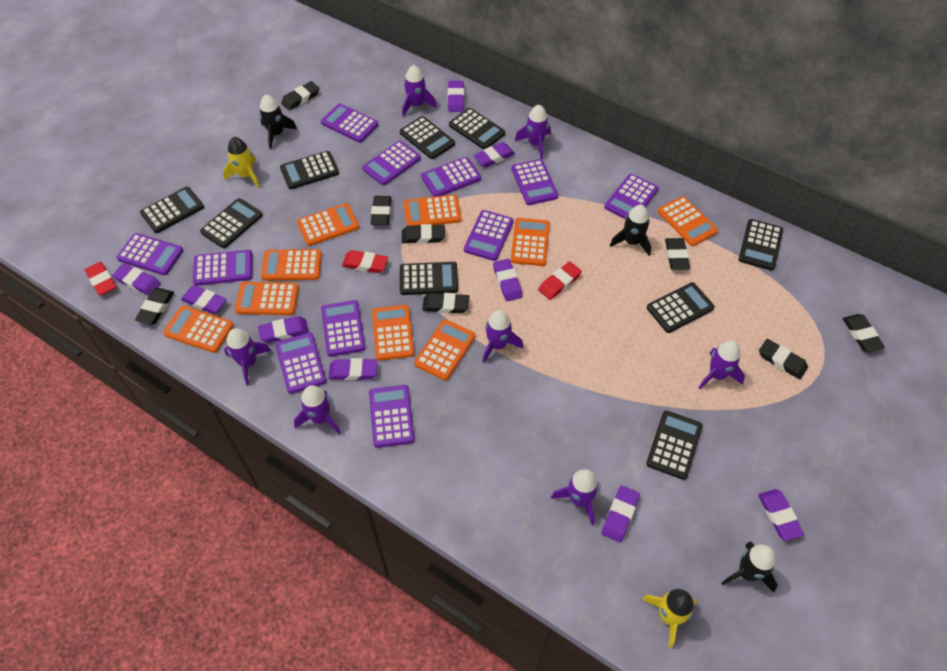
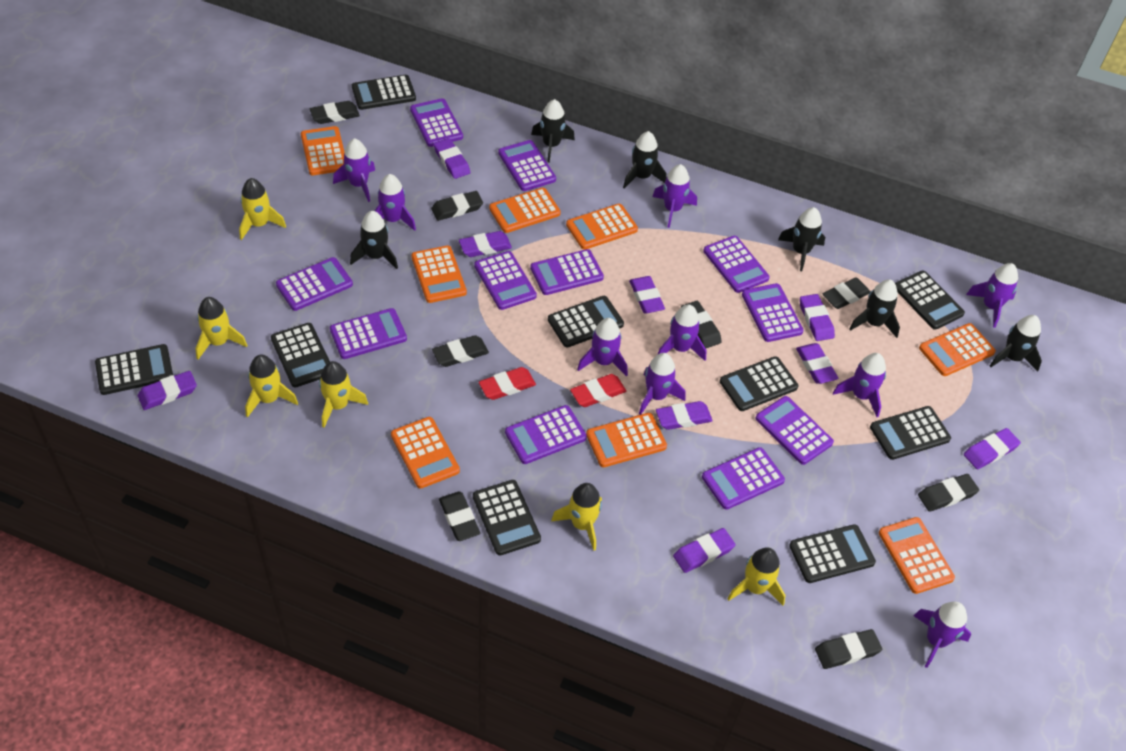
black rocket: [259,94,297,149] [610,205,651,256] [721,542,778,592] = 3 -> [350,211,398,269] [531,99,575,163] [623,131,666,189] [778,207,825,271] [849,279,900,338] [990,315,1042,372] = 6
orange calculator: [163,305,234,353] [235,282,299,315] [261,249,322,281] [297,203,359,246] [372,305,414,361] [404,195,461,226] [414,319,475,380] [511,218,550,266] [658,196,718,246] = 9 -> [301,126,344,175] [391,417,460,488] [411,246,467,303] [489,188,561,233] [566,204,638,250] [586,413,667,467] [879,517,955,594] [919,323,996,376] = 8
purple rocket: [224,328,271,385] [294,385,341,434] [402,65,437,117] [482,310,523,363] [515,105,551,159] [551,469,599,525] [699,341,745,389] = 7 -> [333,138,375,202] [375,174,416,231] [577,318,628,377] [639,353,685,415] [652,164,697,228] [657,304,706,361] [833,353,886,417] [914,602,971,668] [966,263,1018,328] = 9
red eraser: [84,262,117,296] [342,250,388,273] [538,261,582,300] = 3 -> [479,367,536,400] [570,374,626,407] = 2
yellow rocket: [223,137,260,188] [642,589,697,648] = 2 -> [195,297,248,360] [239,178,286,240] [245,355,298,418] [319,361,368,428] [551,483,602,551] [728,547,786,605] = 6

